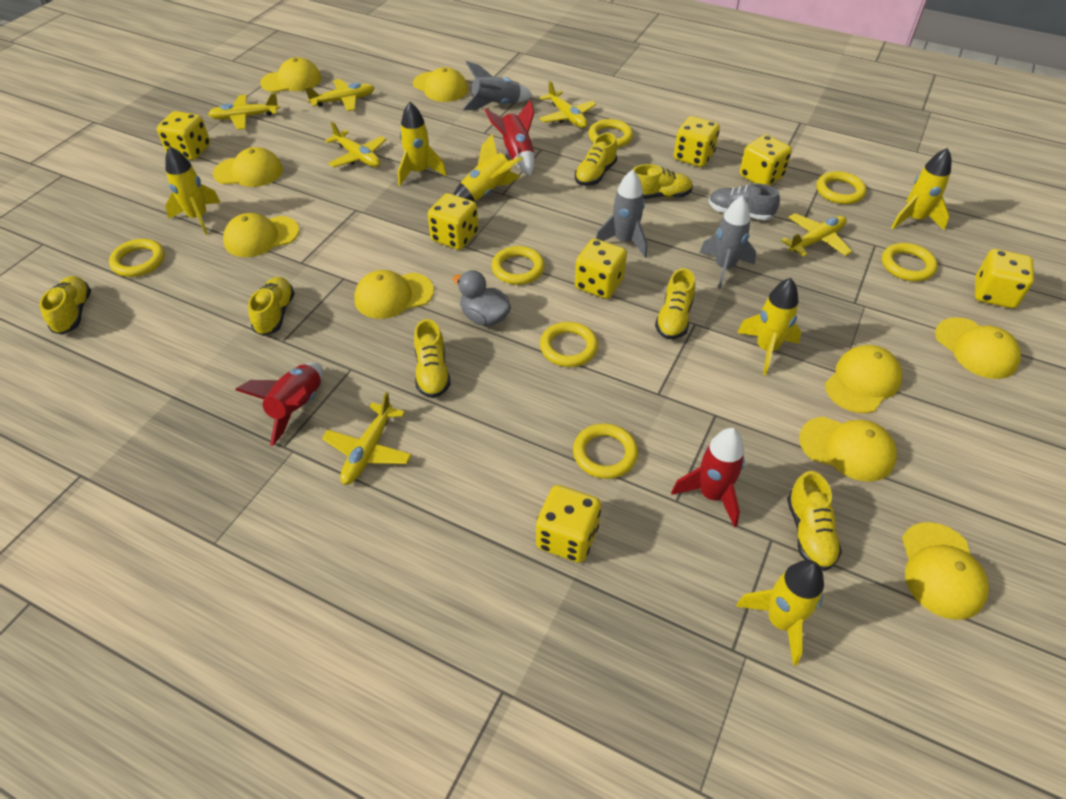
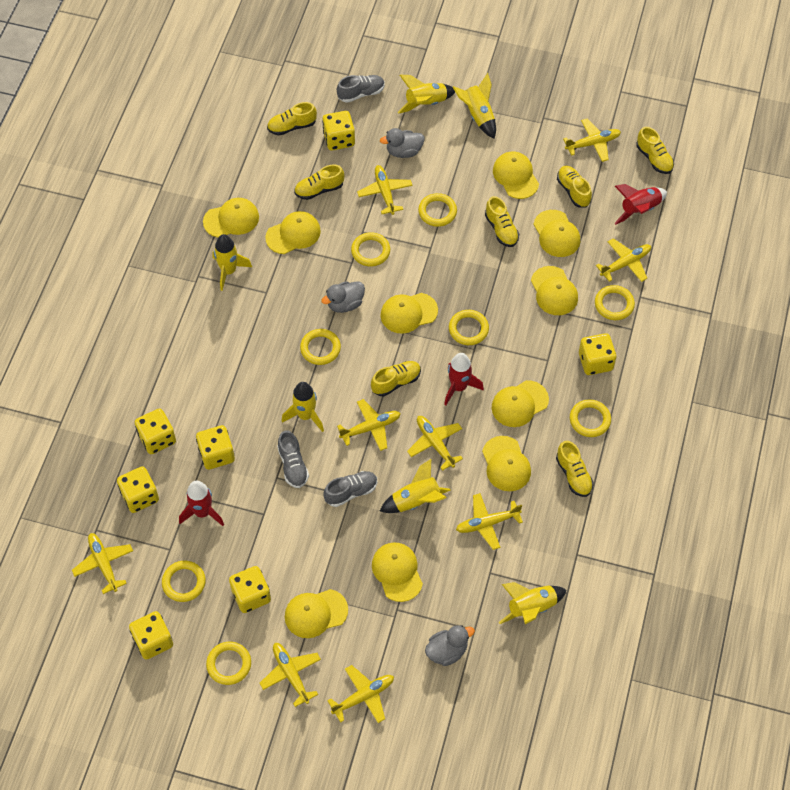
grey duck: [453,270,511,326] = 1 -> [321,281,365,313] [380,128,425,158] [425,625,475,666] = 3
grey rocket: [462,61,533,110] [596,170,647,258] [699,196,756,289] = 3 -> none = 0
grey shoe: [709,184,780,220] = 1 -> [277,430,309,488] [323,471,377,507] [337,75,385,103] = 3
yellow cap: [213,147,283,187] [223,213,299,257] [260,57,321,92] [354,270,434,319] [413,67,468,102] [799,417,897,482] [825,345,902,413] [902,522,989,620] [935,317,1021,379] = 9 -> [203,198,259,237] [265,211,321,254] [285,589,348,638] [372,543,423,602] [381,293,438,334] [482,436,531,491] [492,380,549,427] [493,152,539,199] [531,266,578,315] [534,210,580,257] = 10
yellow plane: [208,93,280,130] [305,79,375,111] [322,392,412,485] [325,122,386,168] [539,81,597,128] [781,213,852,256] = 6 -> [72,533,133,594] [259,643,321,707] [327,665,394,723] [337,399,401,451] [357,165,413,215] [407,416,463,471] [456,493,523,550] [563,118,621,162] [596,238,651,282] = 9
yellow ring: [109,239,165,277] [492,246,545,285] [540,322,598,367] [573,423,638,479] [588,119,633,148] [817,171,866,204] [882,243,938,281] = 7 -> [162,561,206,602] [206,642,251,685] [300,329,341,365] [351,232,390,267] [418,193,457,227] [449,310,489,345] [570,399,611,437] [595,285,635,320] = 8

